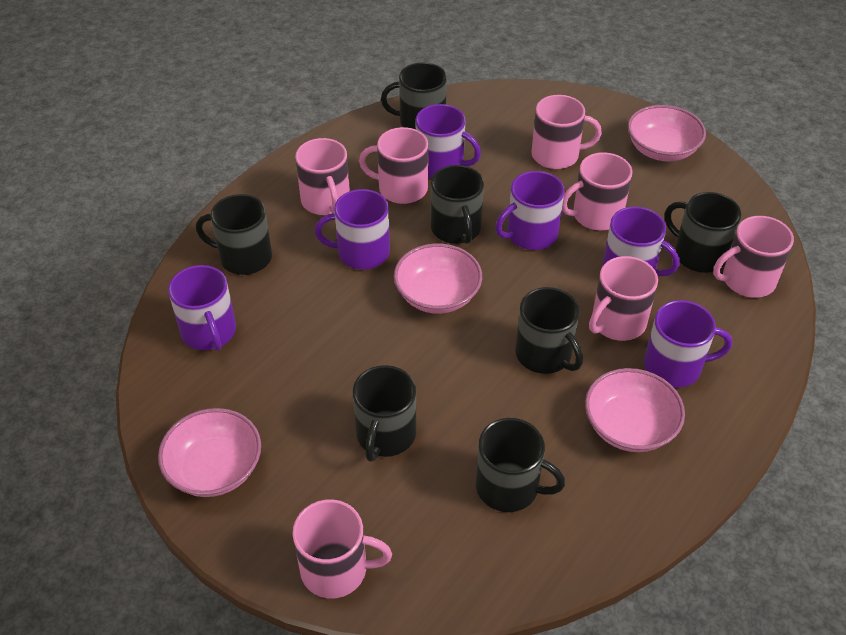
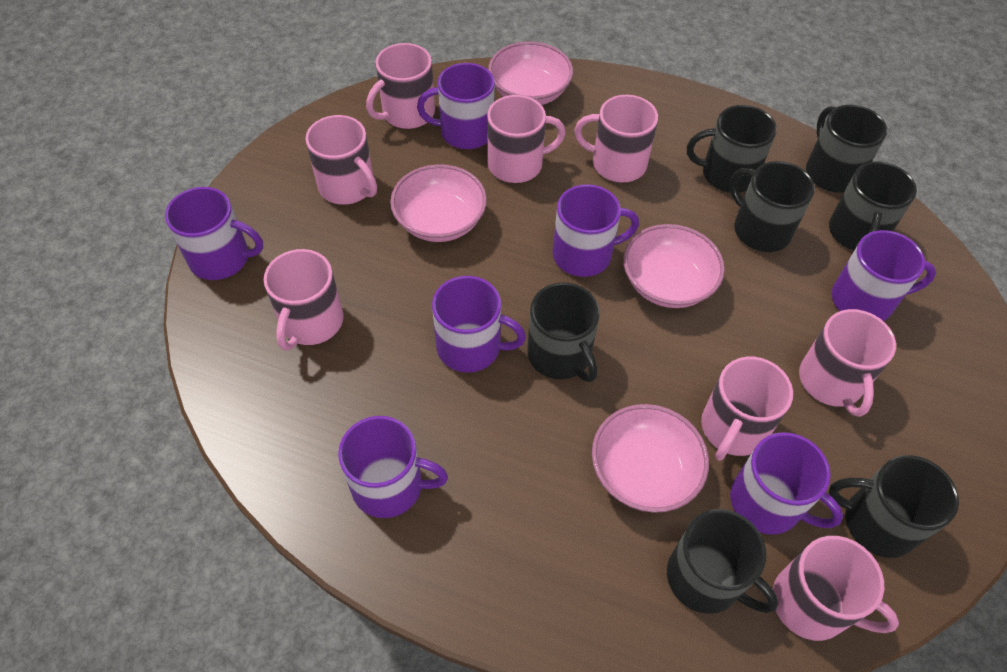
pink mug: [292,499,392,599] [295,138,350,215] [359,127,428,204] [531,95,602,169] [562,152,632,230] [589,256,658,341] [713,216,794,298] = 7 -> [264,249,344,350] [305,115,377,205] [366,43,435,129] [487,95,566,183] [574,95,658,182] [701,357,793,461] [772,536,899,641] [799,309,896,417] = 8
purple mug: [168,265,236,351] [315,189,390,270] [416,104,481,178] [495,171,565,250] [602,207,680,276] [644,300,732,388] = 6 -> [165,187,263,280] [338,416,448,518] [417,63,495,149] [432,276,526,373] [553,184,639,277] [730,432,843,535] [832,230,936,321] = 7

